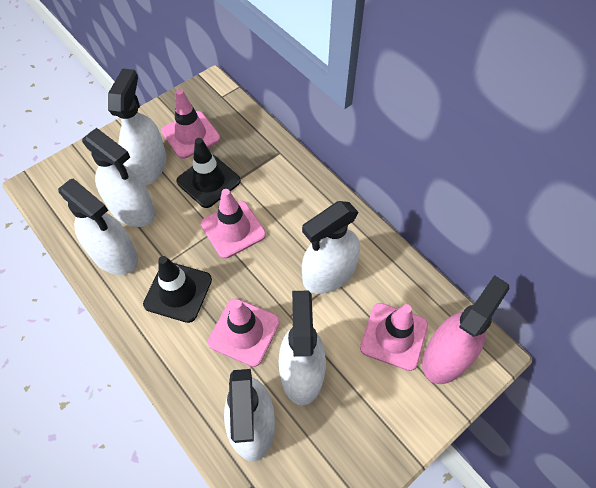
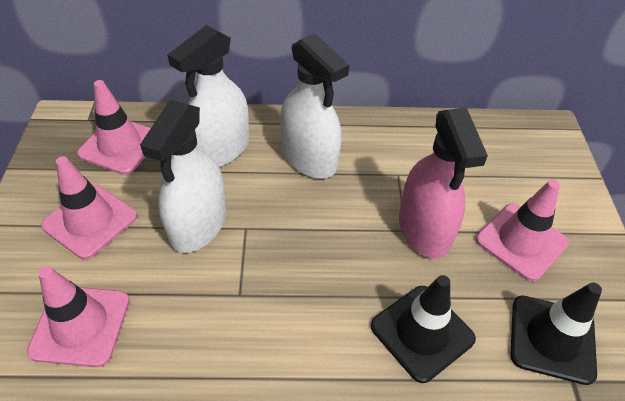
white spray bottle: [58,178,138,275] [82,128,155,227] [108,68,167,185] [224,369,275,461] [279,291,326,405] [302,201,360,294] = 6 -> [140,100,226,253] [167,25,249,167] [280,33,349,179] = 3

